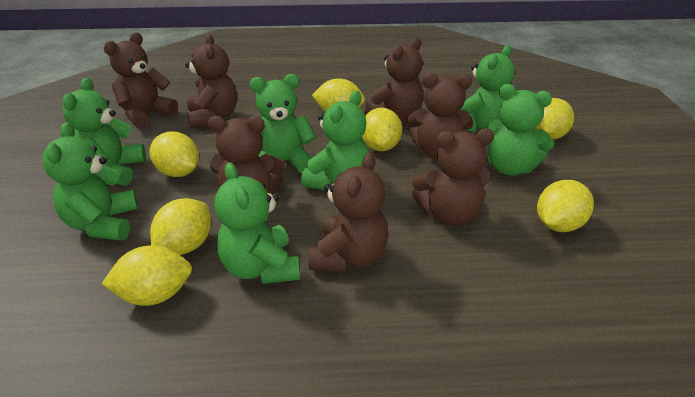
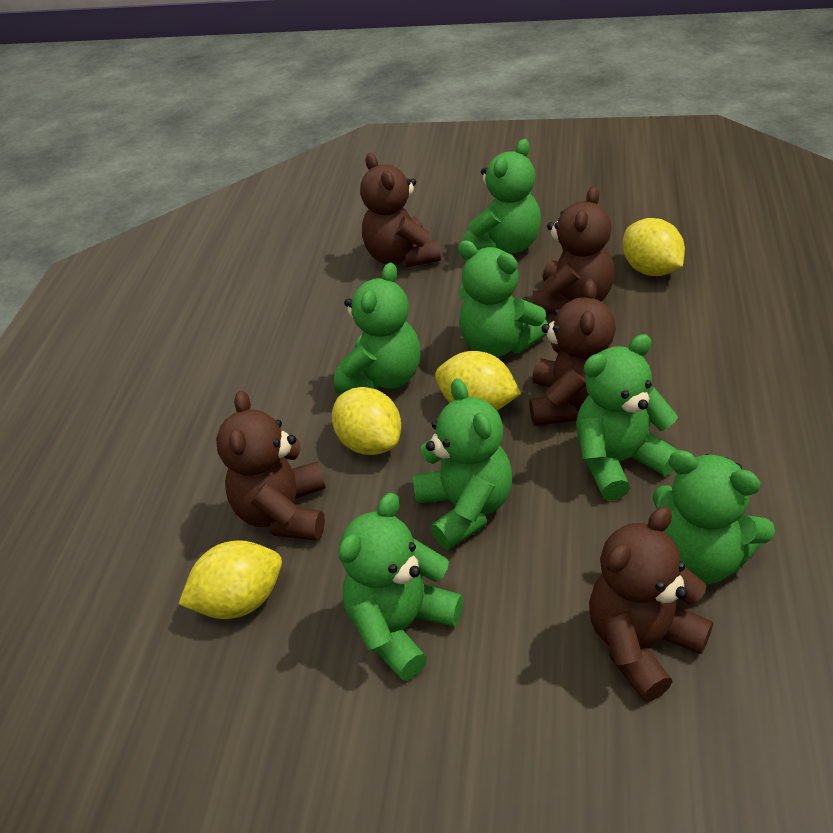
brown teddy bear: [104,33,178,129] [185,34,237,128] [208,116,285,194] [309,153,389,273] [365,38,423,121] [407,73,474,159] [412,129,494,226] = 7 -> [216,391,326,541] [360,153,441,268] [529,279,616,426] [533,186,615,314] [589,506,713,702] = 5
yellow lemon: [102,245,192,306] [150,132,199,177] [150,198,211,255] [312,78,365,112] [362,108,402,151] [533,98,574,140] [537,180,594,232] = 7 -> [179,540,282,619] [332,387,401,455] [435,351,521,411] [623,218,685,276] = 4

